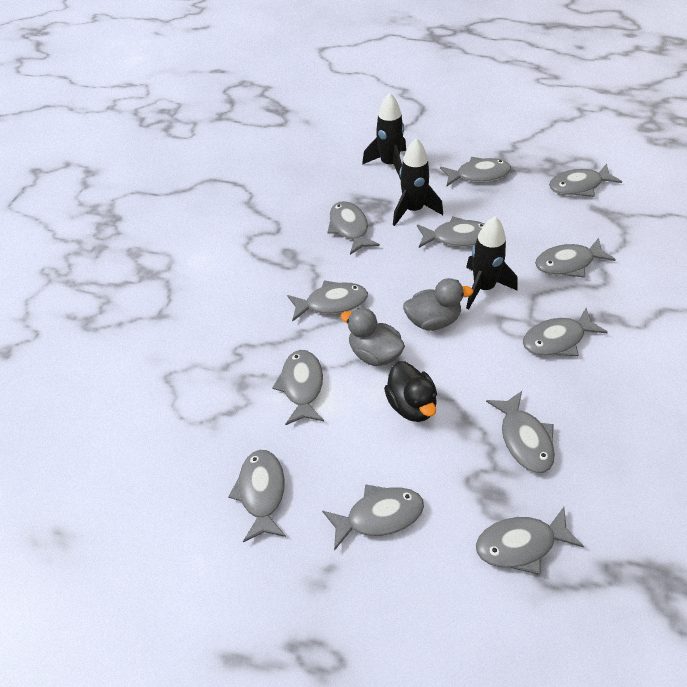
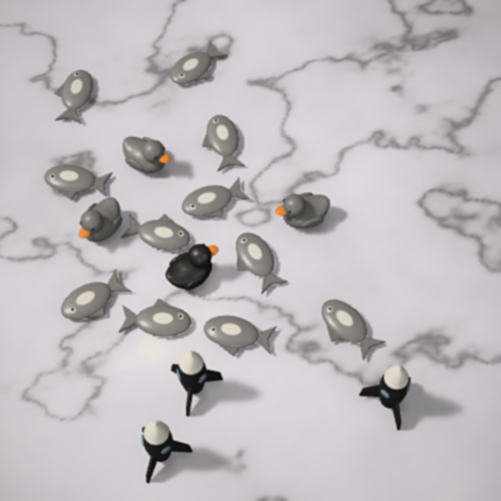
grey duck: [340,308,405,366] [403,278,473,331] = 2 -> [79,197,122,242] [123,136,170,173] [275,193,330,229] = 3
grey fish: [228,450,286,542] [272,350,324,425] [287,280,368,322] [322,484,424,551] [327,201,380,255] [417,216,484,248] [440,157,511,187] [476,507,584,575] [486,391,555,473] [523,308,608,356] [535,238,616,278] [549,164,622,197] = 12 -> [44,164,112,200] [54,70,93,124] [61,269,131,320] [119,298,191,337] [120,214,190,251] [170,40,228,84] [182,178,250,218] [202,115,245,171] [204,315,277,356] [236,232,288,295] [321,300,385,360] = 11

